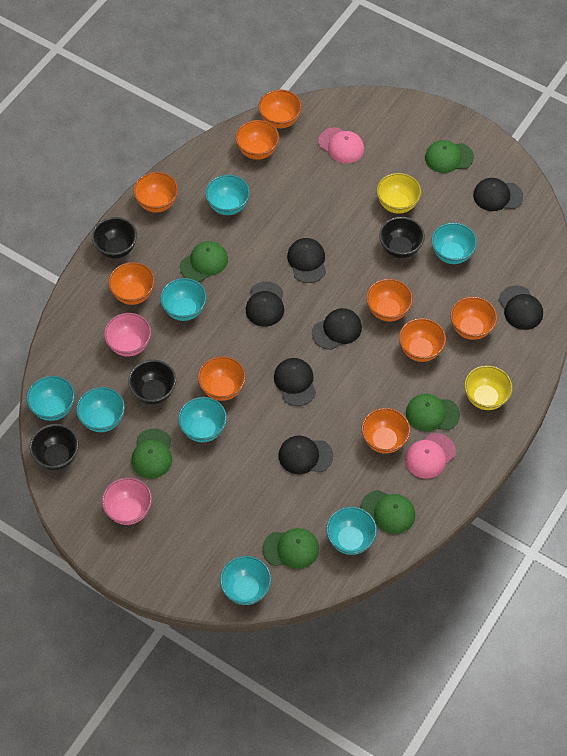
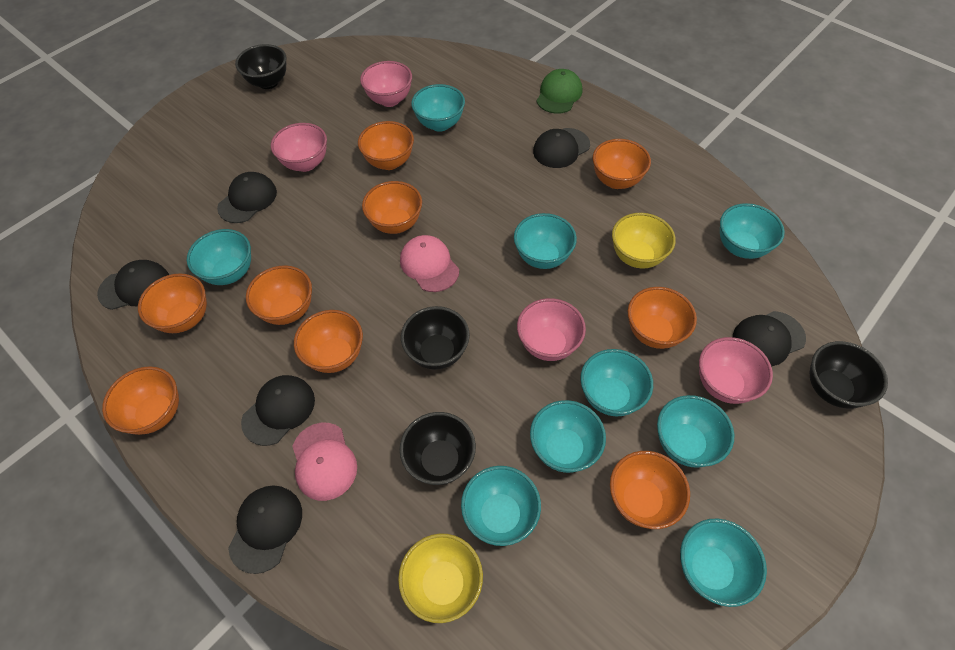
black cap: [246,282,284,327] [274,358,316,406] [278,436,333,474] [287,238,326,283] [312,308,362,350] [473,178,523,211] [499,286,543,330] = 7 -> [97,260,169,310] [217,172,277,223] [228,485,302,574] [241,375,315,446] [533,128,590,168] [733,311,806,366] = 6
green cap: [131,428,172,479] [180,241,228,282] [263,528,319,569] [361,490,415,534] [406,394,460,431] [425,140,474,173] = 6 -> [536,69,582,114] = 1
pink bowl: [102,477,152,525] [104,313,151,357] = 2 -> [271,123,327,172] [360,61,412,107] [517,298,586,361] [699,337,773,404] = 4
turquoise bowl: [26,376,75,421] [76,387,125,432] [160,278,207,321] [178,397,227,442] [205,175,250,215] [220,556,271,605] [326,507,377,555] [431,222,477,264] = 8 -> [187,229,251,285] [411,84,465,132] [461,466,541,546] [514,213,577,269] [530,400,606,473] [580,349,653,416] [657,395,734,468] [680,518,767,607] [720,203,785,259] = 9

